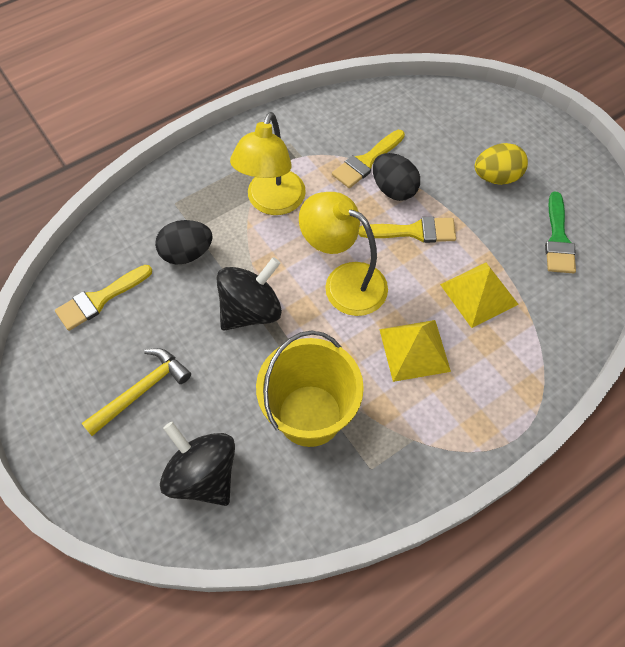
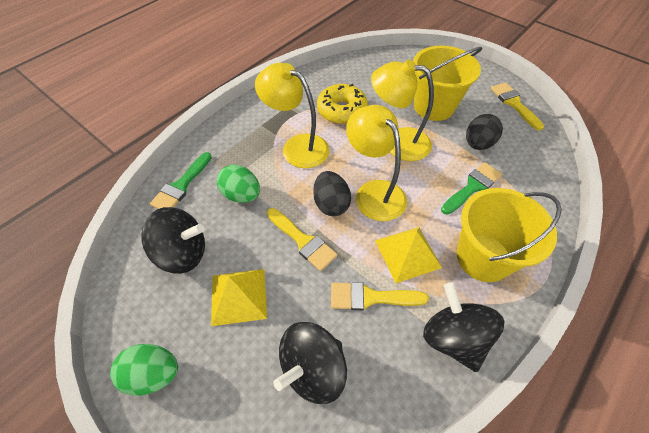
black spinning top: [160,422,235,506] [217,257,282,331] = 2 -> [141,207,205,274] [273,322,347,404] [423,283,505,372] = 3
green brush: [545,191,576,273] = 1 -> [150,152,212,209] [441,162,502,215] = 2
green egg: none = 0 -> [110,344,178,396] [217,165,260,203] = 2
yellow bucket: [256,330,364,447] = 1 -> [413,46,483,121] [457,188,562,282] = 2
yellow donut: none = 0 -> [317,84,368,124] = 1
yellow egg: [474,143,528,185] = 1 -> none = 0
yellow hammer: [81,348,191,436] = 1 -> none = 0
yellow lamp: [230,112,306,215] [299,192,388,316] = 2 -> [255,63,330,168] [346,105,407,221] [371,60,434,161] = 3

